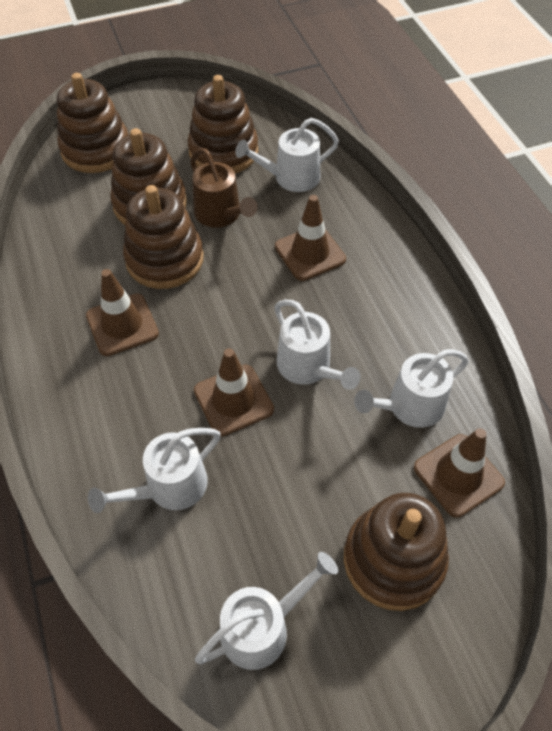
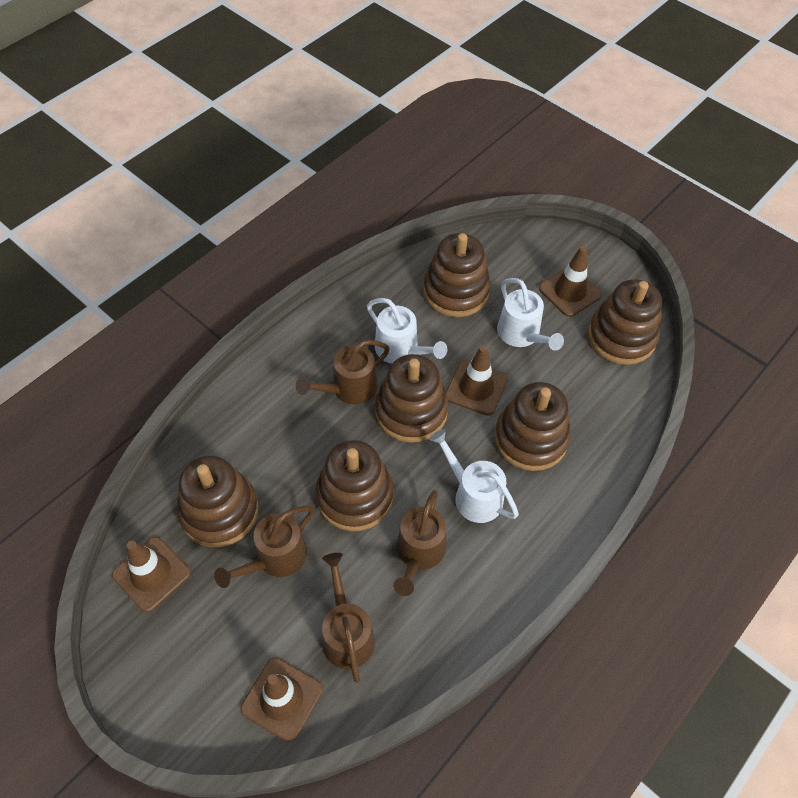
brown stacking toy: [57,73,129,173] [110,128,187,225] [123,185,204,289] [188,75,258,173] [344,493,449,611] = 5 -> [177,456,259,547] [316,440,394,531] [375,354,449,443] [423,233,491,317] [494,382,571,471] [588,279,662,365] = 6
brown watering can: [190,148,258,228] = 1 -> [214,506,314,588] [296,340,390,404] [322,553,375,683] [393,490,446,596] = 4
white watering can: [88,428,221,513] [195,552,338,670] [235,118,339,192] [275,300,360,390] [354,349,469,428] = 5 -> [367,298,447,364] [429,429,519,523] [497,278,564,350] = 3

